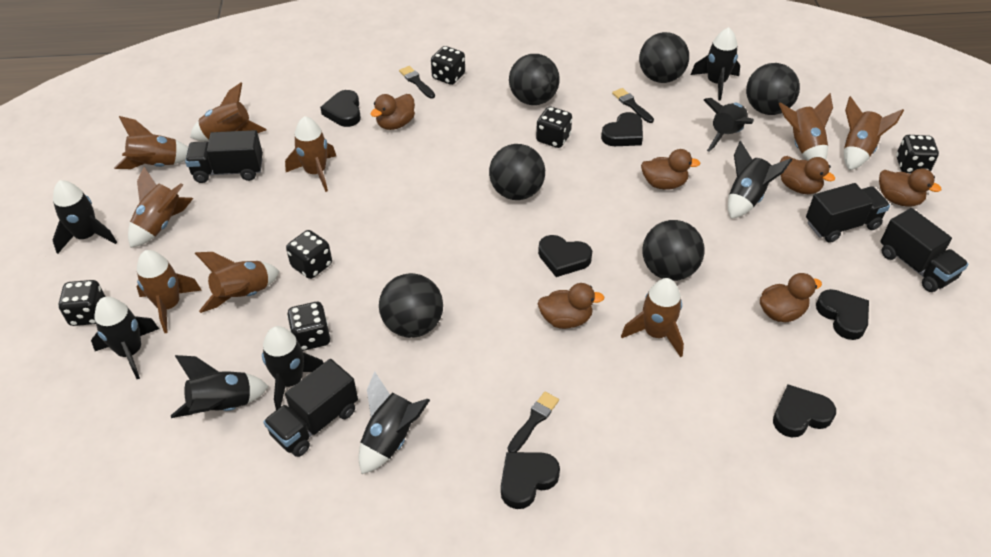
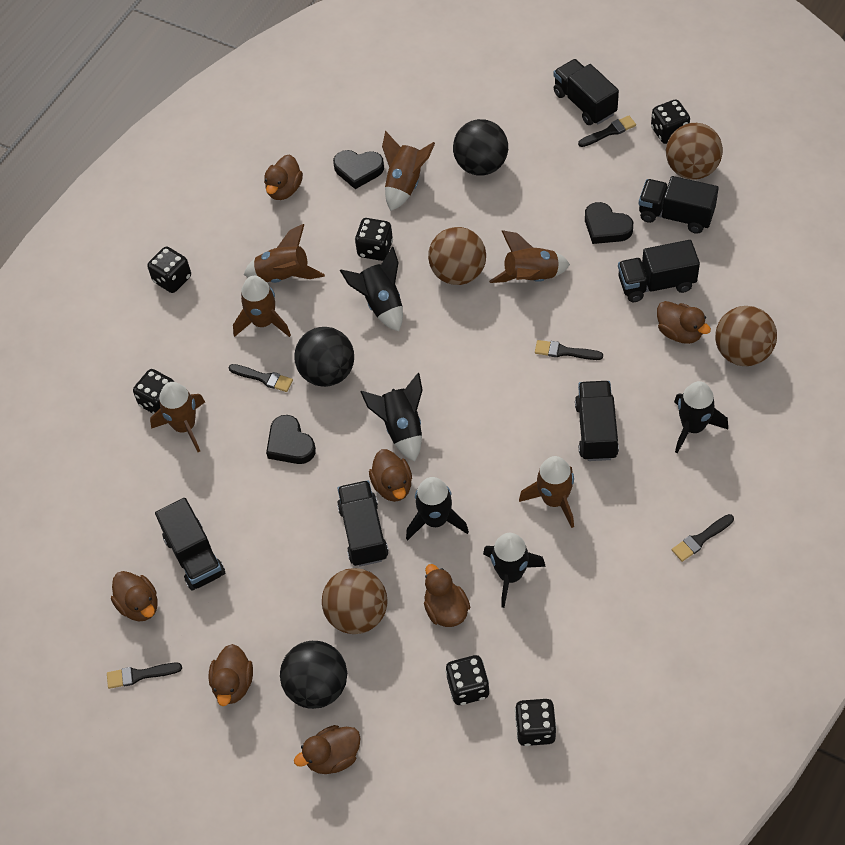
black ball: [379,273,443,338] [489,144,545,200] [509,54,560,105] [639,32,689,83] [642,220,704,281] [746,63,800,115] = 6 -> [280,641,347,709] [294,327,354,387] [453,119,508,176] = 3
black brush: [399,66,435,99] [508,392,559,452] [612,88,654,123] = 3 -> [107,663,182,689] [228,364,293,392] [535,340,603,360] [578,116,636,147] [672,514,734,562] = 5
black heart: [320,90,361,127] [501,452,560,509] [538,235,592,277] [601,112,643,146] [773,385,836,437] [816,289,869,340] = 6 -> [266,415,316,464] [333,150,384,189] [585,202,633,244] = 3
black rocket: [53,180,117,254] [91,297,159,379] [171,355,269,418] [262,326,324,410] [359,371,430,474] [691,27,740,101] [704,98,754,152] [728,141,792,219] = 8 -> [340,247,403,332] [360,373,423,462] [406,477,469,540] [483,533,546,608] [674,381,728,454] = 5
black truck: [185,130,263,183] [263,359,358,457] [806,183,890,243] [880,208,968,292] = 4 -> [155,498,225,591] [337,480,389,567] [554,59,619,125] [575,381,619,461] [618,240,700,302] [639,176,719,234] = 6
brown ball: none = 0 -> [322,568,387,634] [428,227,486,285] [666,123,723,180] [715,306,777,366] = 4
brown duck: [371,94,415,130] [538,283,604,329] [641,149,700,190] [760,273,822,322] [780,156,835,194] [879,168,941,207] = 6 -> [111,571,158,621] [208,644,253,706] [264,154,303,200] [294,725,361,774] [369,449,412,502] [424,564,470,627] [657,301,711,344] = 7
brown rocket: [114,116,188,169] [128,167,193,248] [136,250,202,333] [190,83,267,141] [195,252,279,313] [285,116,336,192] [621,278,684,358] [779,93,833,161] [844,96,904,170] = 9 -> [150,382,205,452] [233,276,291,337] [244,224,325,283] [382,131,435,211] [489,230,570,283] [519,456,574,528] = 6

